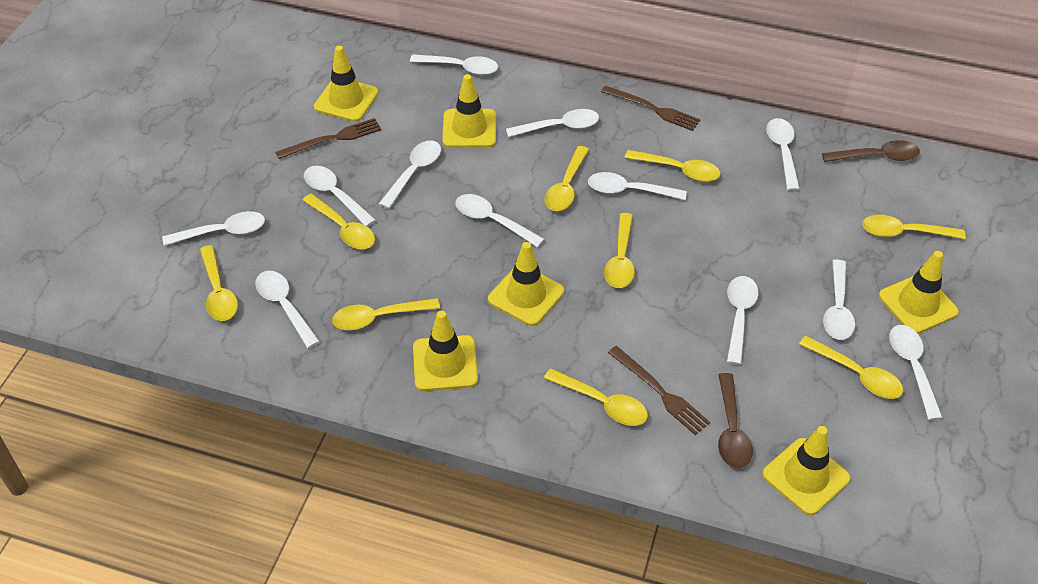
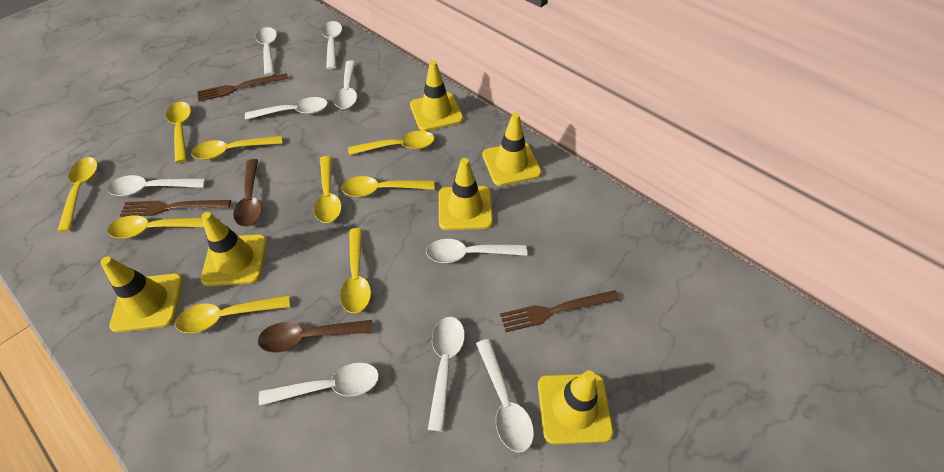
white spoon: [162,211,265,246] [255,271,320,348] [304,166,376,227] [379,140,441,209] [410,54,498,75] [456,194,544,247] [506,109,599,137] [588,172,687,200] [727,276,759,365] [766,118,800,191] [823,259,855,340] [889,325,943,420] = 12 -> [107,175,206,196] [245,97,328,120] [256,27,277,76] [259,363,379,406] [321,21,342,69] [334,61,357,109] [426,239,527,263] [428,317,465,432] [476,339,534,452] = 9

